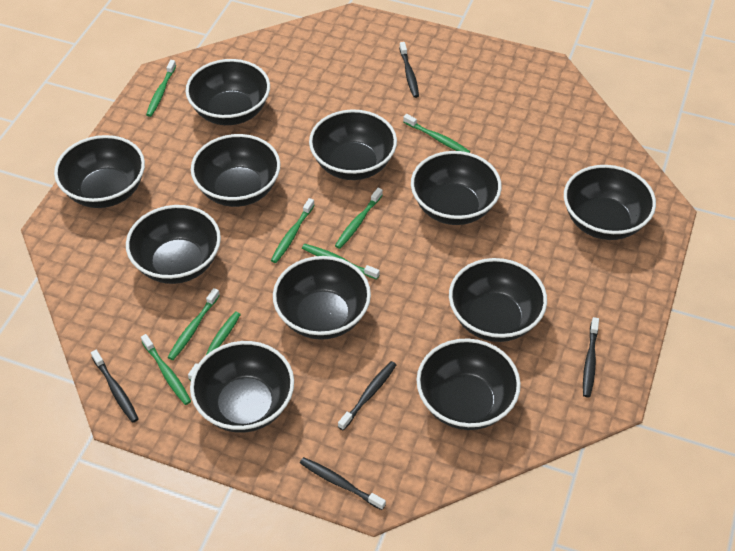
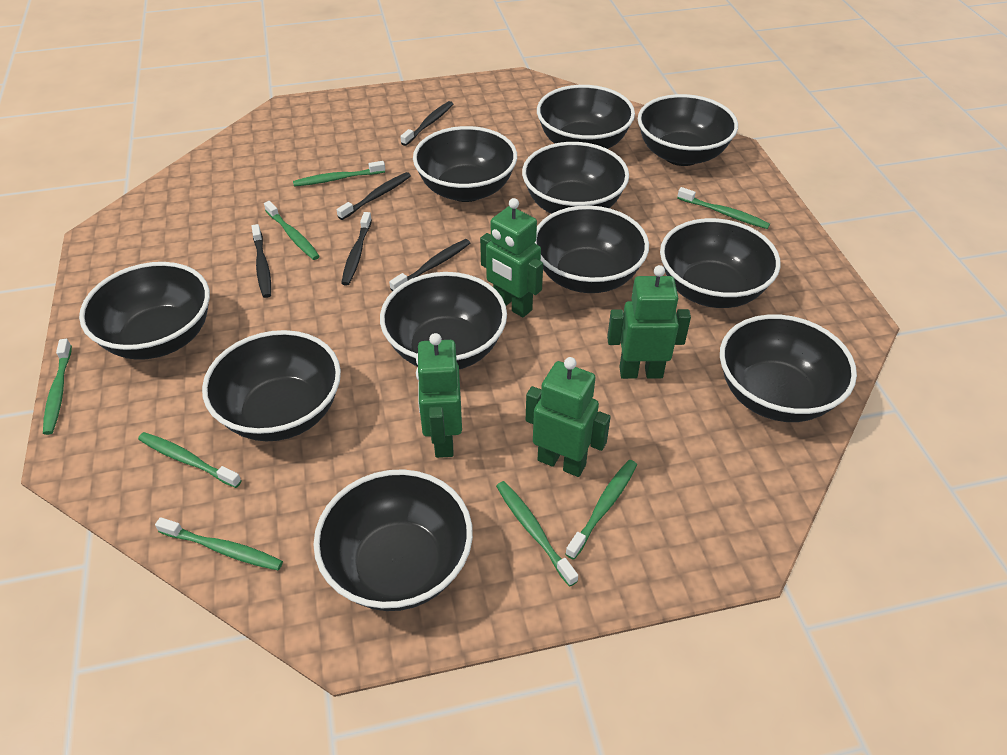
green robot: none = 0 -> [416,333,462,458] [480,198,543,317] [526,357,611,477] [607,265,691,379] = 4

